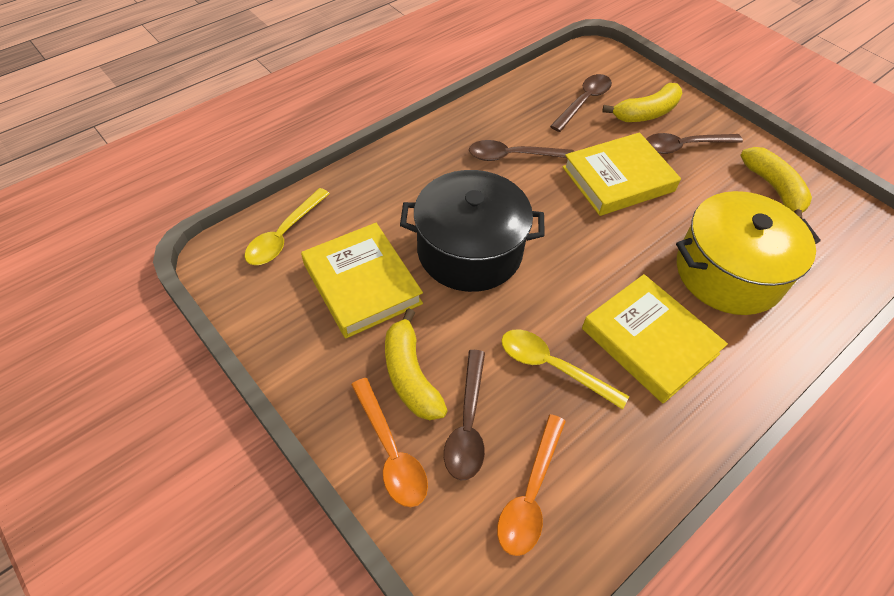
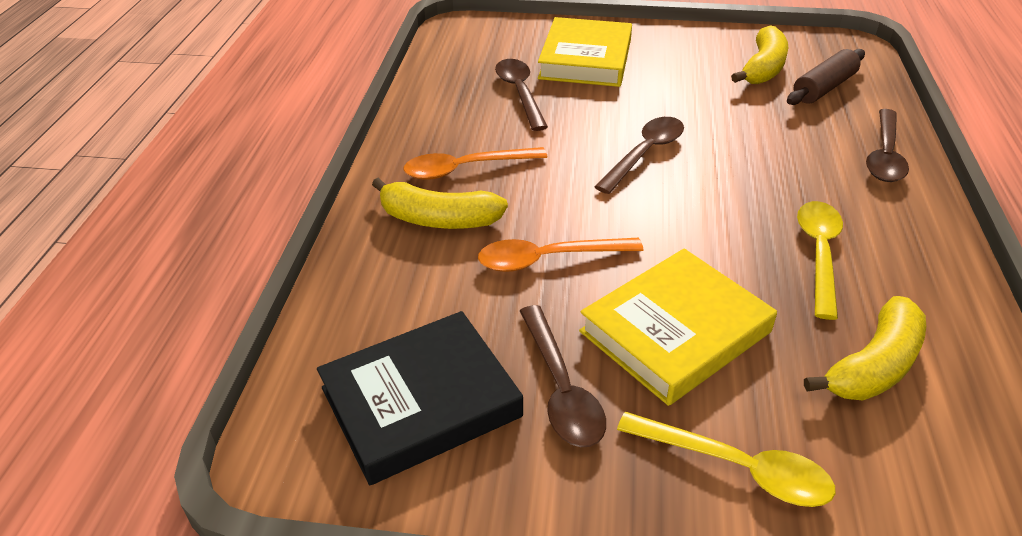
black book: none = 0 -> [317,311,523,485] = 1
black pot: [400,170,545,292] = 1 -> none = 0
brown rolling pin: none = 0 -> [787,49,865,105] = 1
yellow book: [301,223,423,338] [563,132,681,216] [582,274,728,404] = 3 -> [538,17,632,87] [579,249,777,406] = 2
yellow pot: [676,191,821,315] = 1 -> none = 0

